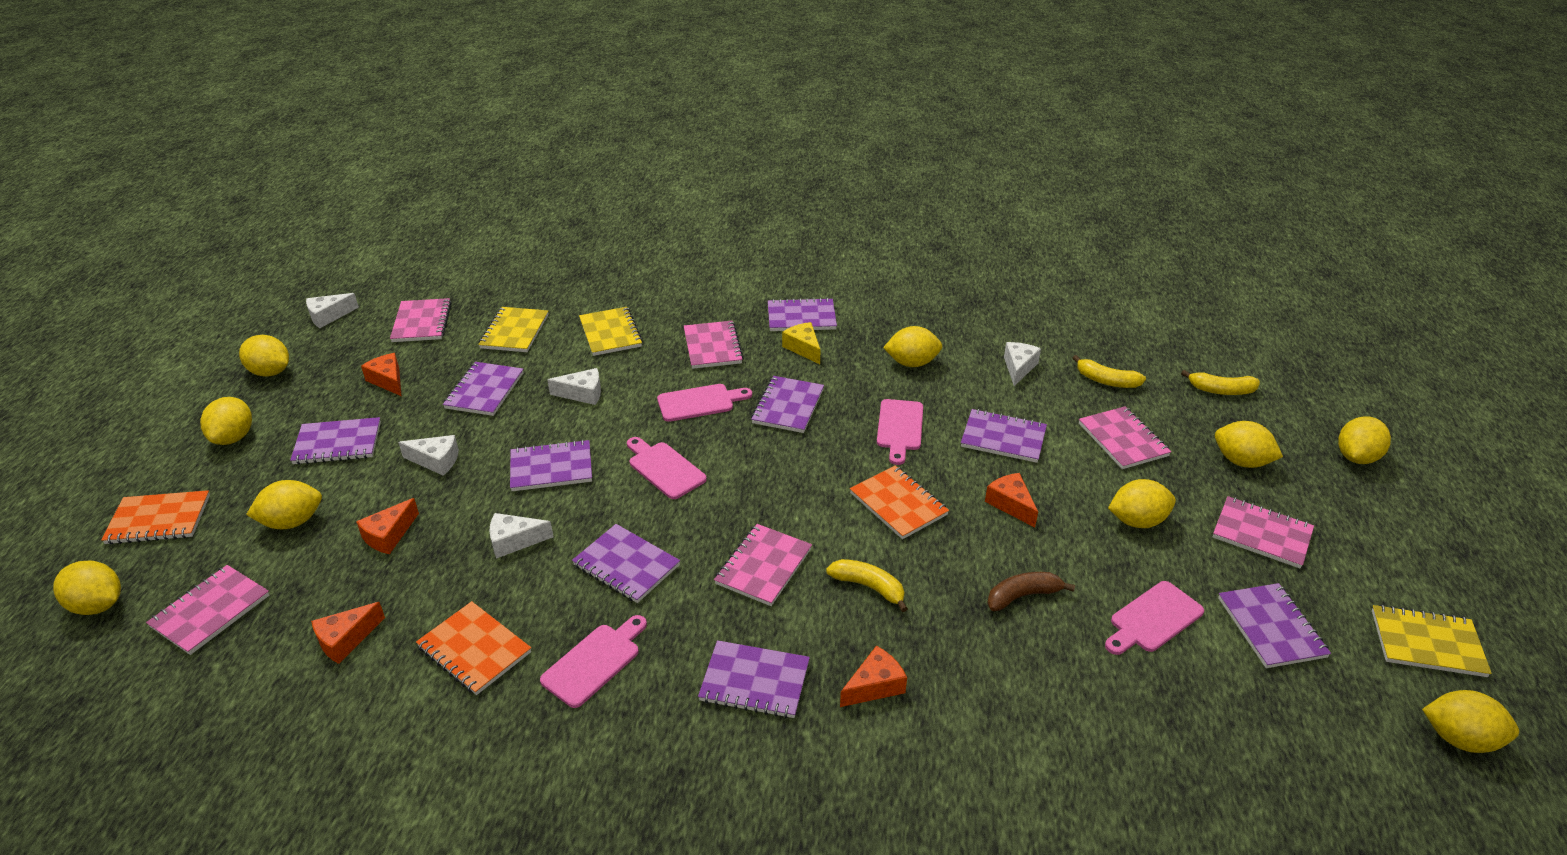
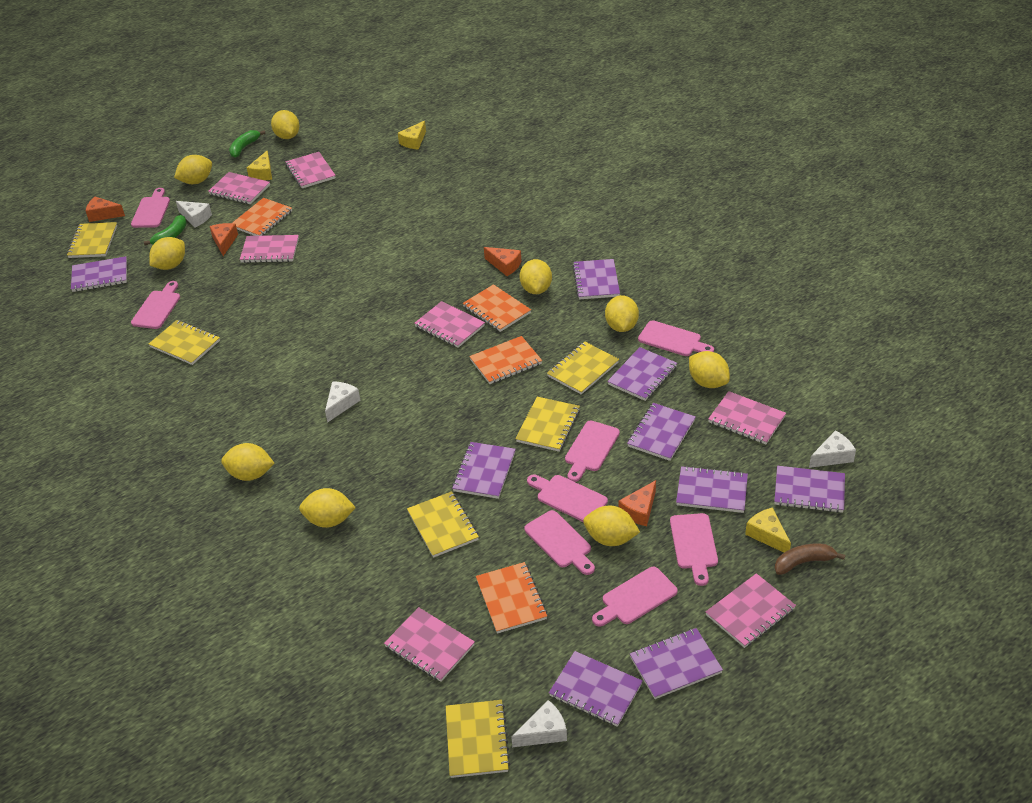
green banana: none = 0 -> [144,215,187,245] [229,130,266,158] = 2
orange cheese: [311,602,385,664] [356,498,419,554] [361,353,401,396] [840,645,907,707] [985,473,1038,527] = 5 -> [86,197,125,222] [210,223,238,256] [484,247,521,276] [618,480,656,526] = 4
orange notebook: [101,490,210,545] [416,601,531,695] [850,465,949,539] = 3 -> [232,198,292,236] [463,284,531,332] [469,336,542,384] [476,562,547,634] = 4
pink cutting board: [540,615,647,708] [627,437,707,499] [657,384,752,422] [877,399,923,465] [1105,581,1204,655] = 5 -> [131,188,170,228] [131,281,180,329] [524,510,595,575] [527,475,608,522] [565,421,620,482] [592,567,678,627] [638,320,714,356] [670,513,718,586] = 8
pink notebook: [146,565,269,655] [390,298,451,342] [684,321,744,369] [714,524,812,606] [1079,407,1171,469] [1213,496,1314,568] = 6 -> [208,172,270,204] [240,235,299,263] [286,152,336,188] [384,607,475,682] [414,301,485,348] [706,573,796,648] [708,391,786,444] = 7
white cheese: [306,293,359,328] [398,435,459,476] [490,513,554,559] [547,368,601,405] [1004,342,1041,386] = 5 -> [176,201,212,228] [325,381,360,423] [511,700,567,747] [809,430,856,468] = 4
yellow banana: [826,559,908,612] [1073,355,1146,388] [1181,370,1260,395] = 3 -> none = 0
yellow cheese: [782,322,820,364] = 1 -> [247,150,272,180] [398,121,426,150] [745,507,791,553] = 3
yellow notebook: [478,307,548,352] [579,307,643,356] [1372,604,1492,677] = 3 -> [67,222,117,258] [149,320,220,365] [407,491,479,558] [446,700,511,778] [516,397,580,452] [547,342,619,395] = 6

